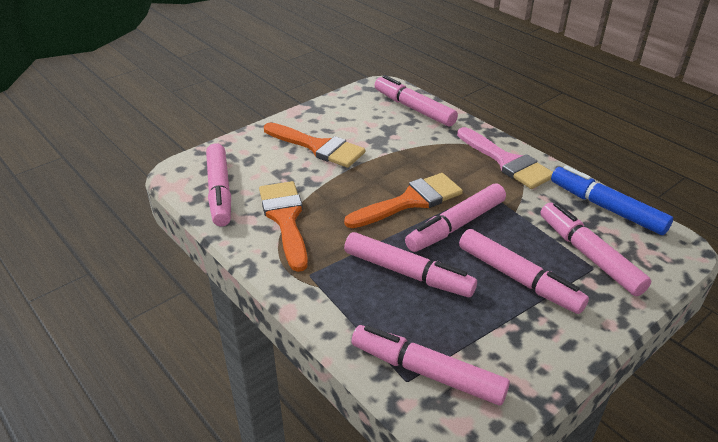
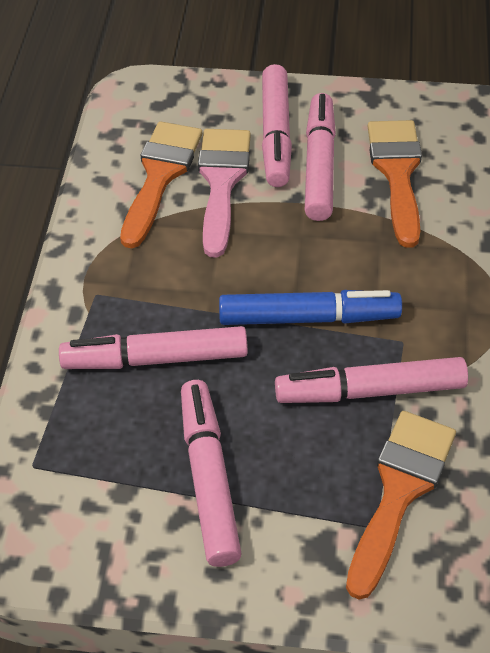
pink marker: [206,143,231,226] [344,232,477,297] [351,325,510,406] [374,75,458,127] [405,184,506,252] [459,229,589,314] [540,202,651,296] = 7 -> [59,326,248,369] [181,380,242,567] [262,64,292,187] [275,357,468,403] [305,93,336,221] = 5

